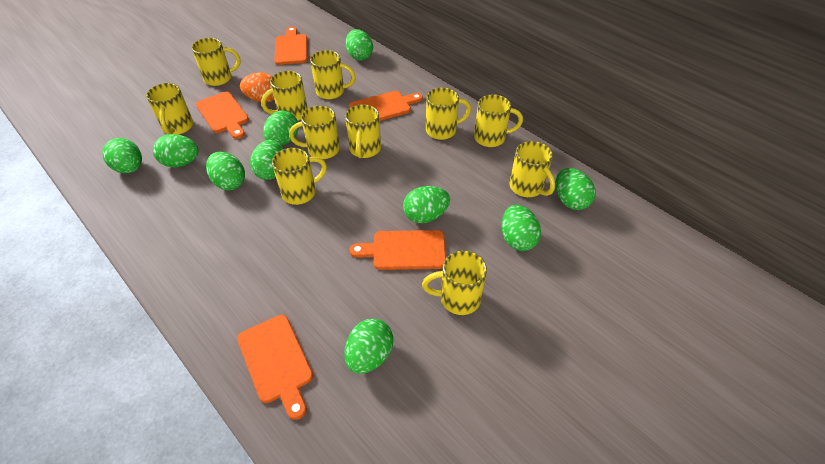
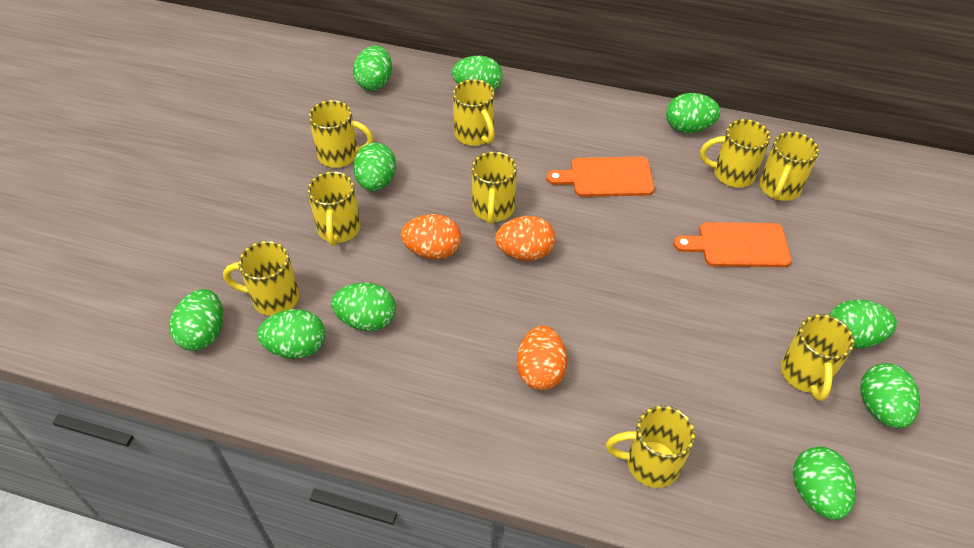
orange cutting board: [196,92,249,139] [237,315,313,420] [274,27,308,65] [349,91,423,121] [350,230,446,270] = 5 -> [546,157,654,197] [674,222,792,267] = 2
orange egg: [240,72,274,102] = 1 -> [401,214,461,260] [495,216,555,261] [517,326,567,390] = 3
yellow mug: [146,83,193,135] [192,38,241,86] [261,71,308,121] [272,148,327,205] [289,106,340,159] [310,50,356,99] [345,104,381,158] [422,251,487,315] [426,87,471,140] [474,94,523,147] [509,141,555,197] = 11 -> [223,241,299,316] [307,171,361,246] [308,100,374,168] [453,79,495,146] [472,151,517,224] [606,405,695,488] [700,119,771,188] [759,132,819,201] [781,314,854,401] = 9

